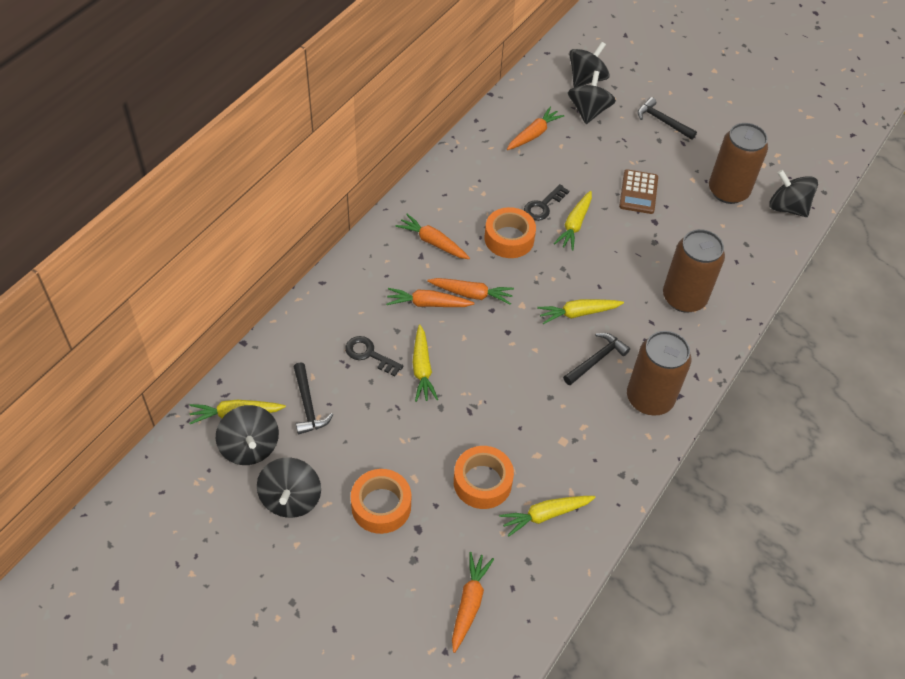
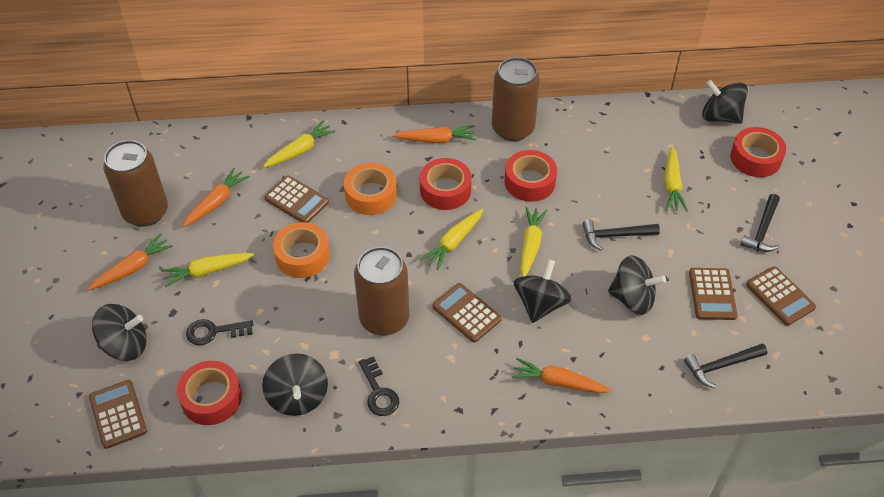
brown calculator: [619,169,658,214] = 1 -> [89,380,147,449] [264,176,329,223] [433,283,502,343] [689,268,738,320] [746,266,816,326] = 5
orange carrot: [386,288,475,307] [396,214,470,259] [427,278,514,305] [452,552,494,653] [507,107,564,150] = 5 -> [88,234,173,290] [182,168,250,227] [393,125,476,143] [512,358,612,393] = 4
orange tape: [351,469,411,534] [454,446,514,509] [485,207,536,258] = 3 -> [273,222,330,278] [344,163,397,215] = 2
red tape: none = 0 -> [177,361,242,425] [420,158,472,210] [504,150,557,202] [730,127,786,177] = 4

